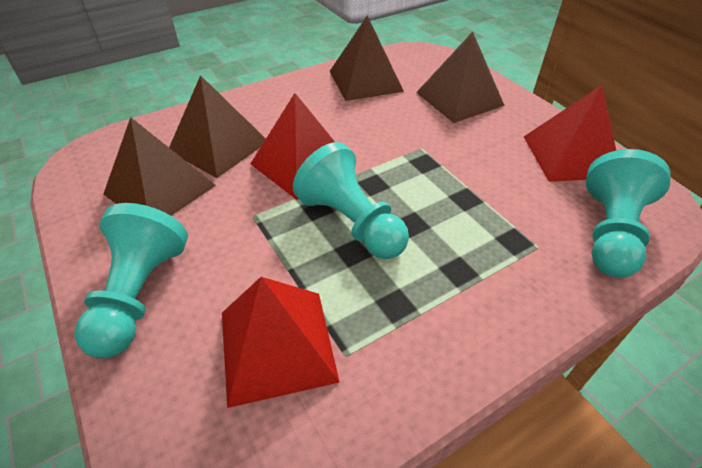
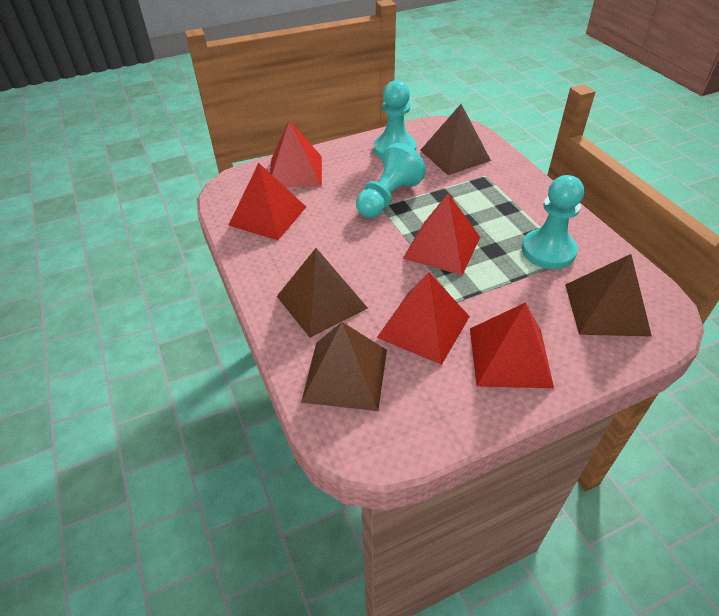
red pyramid: [222,277,340,408] [250,93,335,200] [524,85,617,182] = 3 -> [228,163,306,240] [270,120,322,188] [377,272,470,365] [403,193,480,275] [470,302,554,388] = 5

